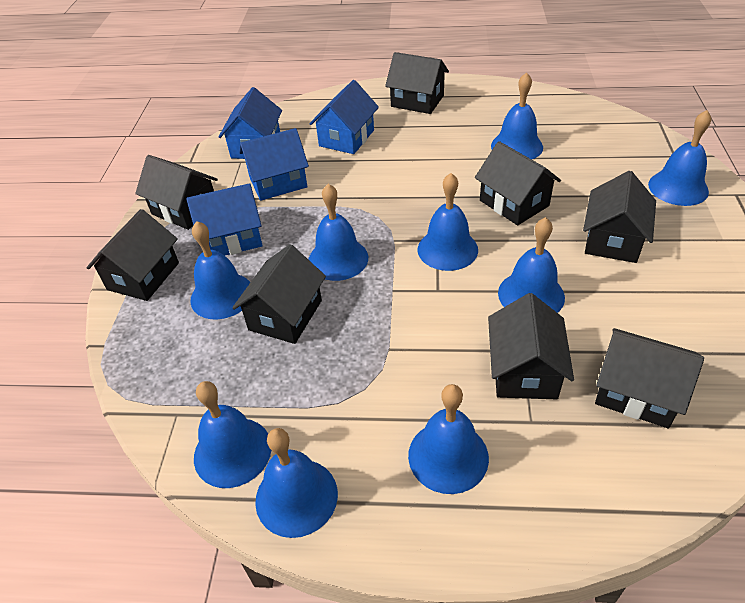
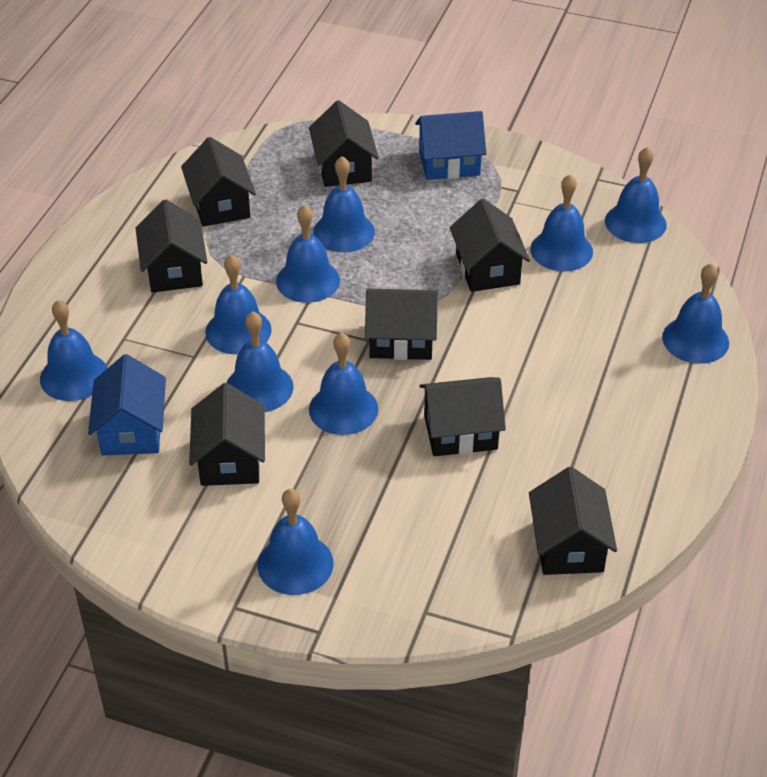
blue bell: [190,221,250,320] [194,381,271,488] [255,428,338,538] [309,184,368,281] [408,384,489,494] [418,173,478,271] [491,72,543,159] [498,217,565,313] [648,110,711,206] = 9 -> [40,300,107,401] [205,255,272,354] [226,311,294,412] [257,489,333,595] [276,204,340,303] [309,333,378,435] [313,156,375,253] [530,174,593,271] [605,147,667,243] [662,263,729,364] = 10
blue house: [186,183,263,256] [219,87,282,159] [239,128,309,201] [310,80,379,154] = 4 -> [88,354,166,456] [415,111,487,180] = 2

